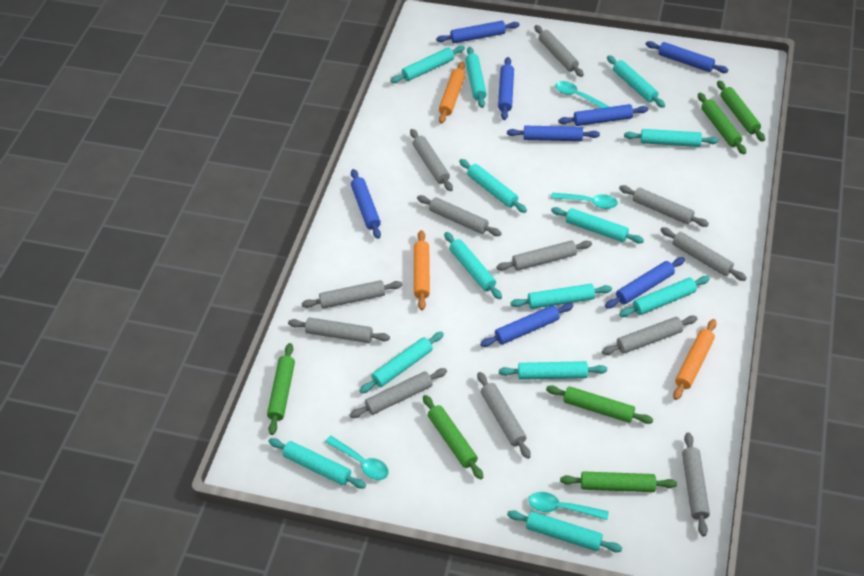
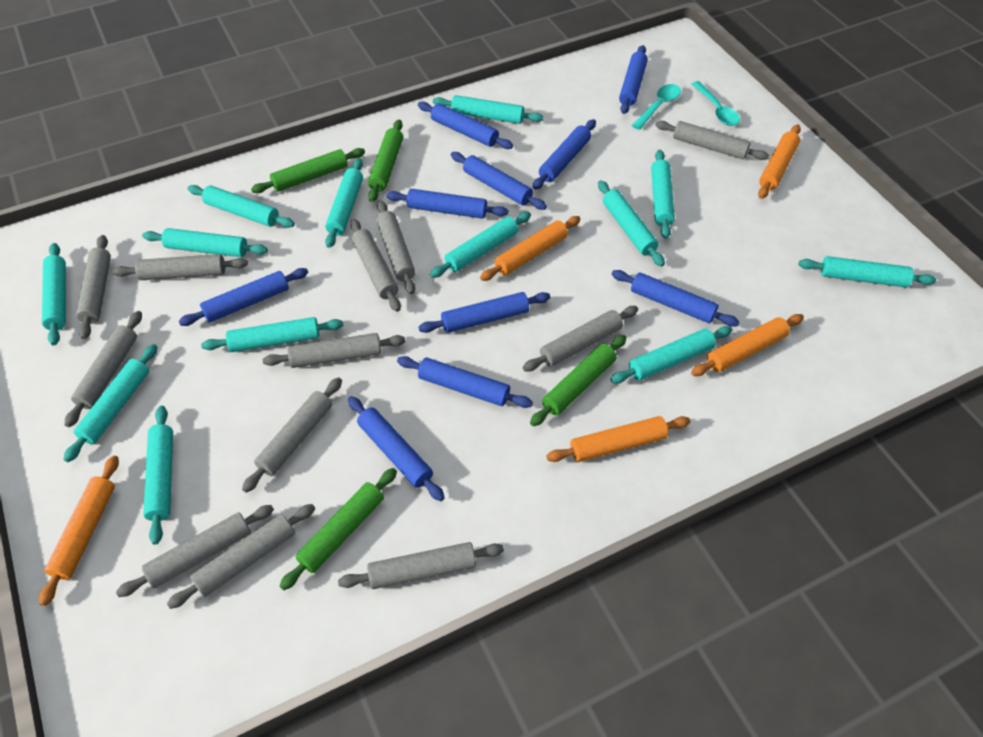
blue rolling pin: [351,169,381,239] [436,21,520,43] [480,303,574,347] [498,57,514,120] [507,126,600,141] [558,104,648,126] [605,257,685,309] [646,41,728,73] = 8 -> [179,268,308,326] [348,396,445,501] [386,189,508,219] [397,356,533,408] [418,102,513,149] [418,292,550,333] [451,152,547,210] [533,119,596,190] [612,270,739,327] [619,45,648,114] = 10
green rolling pin: [267,343,295,435] [423,395,483,480] [546,386,653,424] [560,471,677,492] [698,93,746,154] [717,80,765,142] = 6 -> [251,148,365,193] [280,468,397,590] [368,120,403,202] [530,335,627,426] = 4
orange rolling pin: [414,230,430,310] [439,62,465,124] [673,319,716,400] = 3 -> [39,456,119,606] [480,216,580,281] [546,416,690,462] [691,314,804,376] [758,124,801,199] = 5
turquoise spoon: [325,436,389,480] [528,492,609,520] [551,192,618,209] [555,81,610,108] = 4 -> [632,84,681,130] [692,81,740,126] = 2

